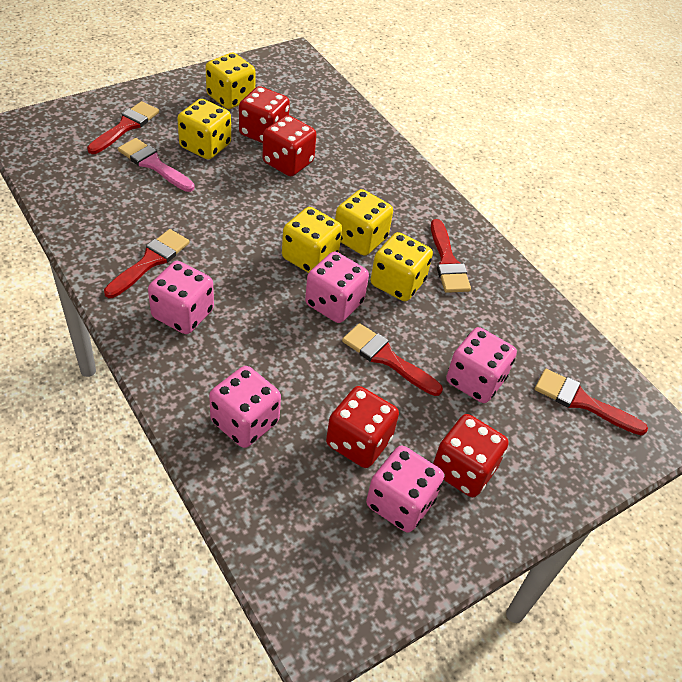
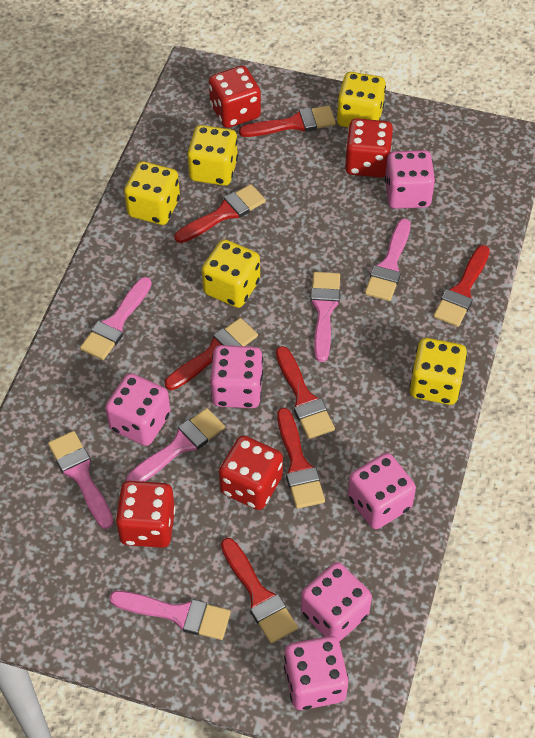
pink brush: [118,138,194,192] = 1 -> [48,431,113,529] [80,277,152,360] [110,591,231,640] [127,408,225,482] [311,272,340,362] [365,219,411,301] = 6
pink dice: [148,261,214,334] [209,366,281,448] [305,252,369,323] [366,446,444,532] [446,327,517,403] = 5 -> [105,373,170,446] [210,345,263,408] [284,636,349,710] [301,562,372,642] [348,453,416,529] [385,150,435,209] = 6
red brush: [87,101,159,154] [104,229,190,298] [342,323,443,396] [431,219,471,293] [535,369,648,435] = 5 -> [165,318,258,390] [174,184,266,243] [221,538,298,643] [239,106,336,137] [276,346,335,439] [277,408,325,509] [433,245,490,327] = 7

